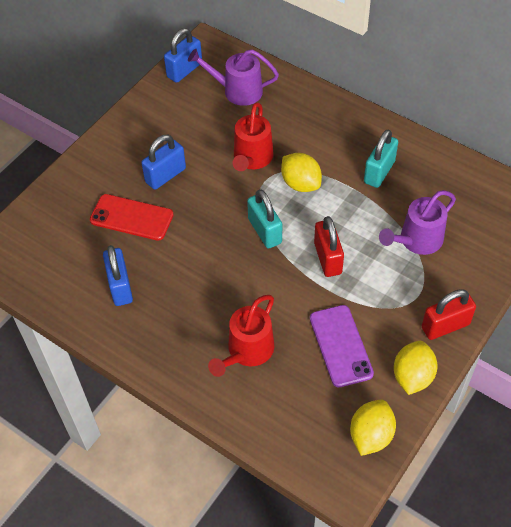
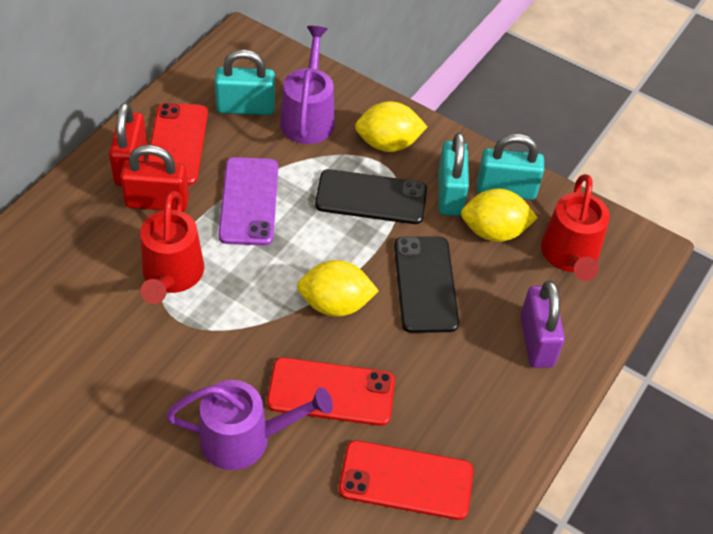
black phone: none = 0 -> [315,169,427,224] [394,236,459,333] = 2
blue padlock: [103,245,133,306] [141,135,186,190] [164,28,202,83] = 3 -> none = 0
purple padlock: none = 0 -> [520,281,565,368] = 1
red phone: [90,194,174,241] = 1 -> [147,103,208,186] [267,357,395,426] [339,440,474,520] = 3
turquoise padlock: [247,189,282,249] [364,129,398,188] = 2 -> [215,50,275,115] [438,132,469,216] [477,134,544,200] = 3

